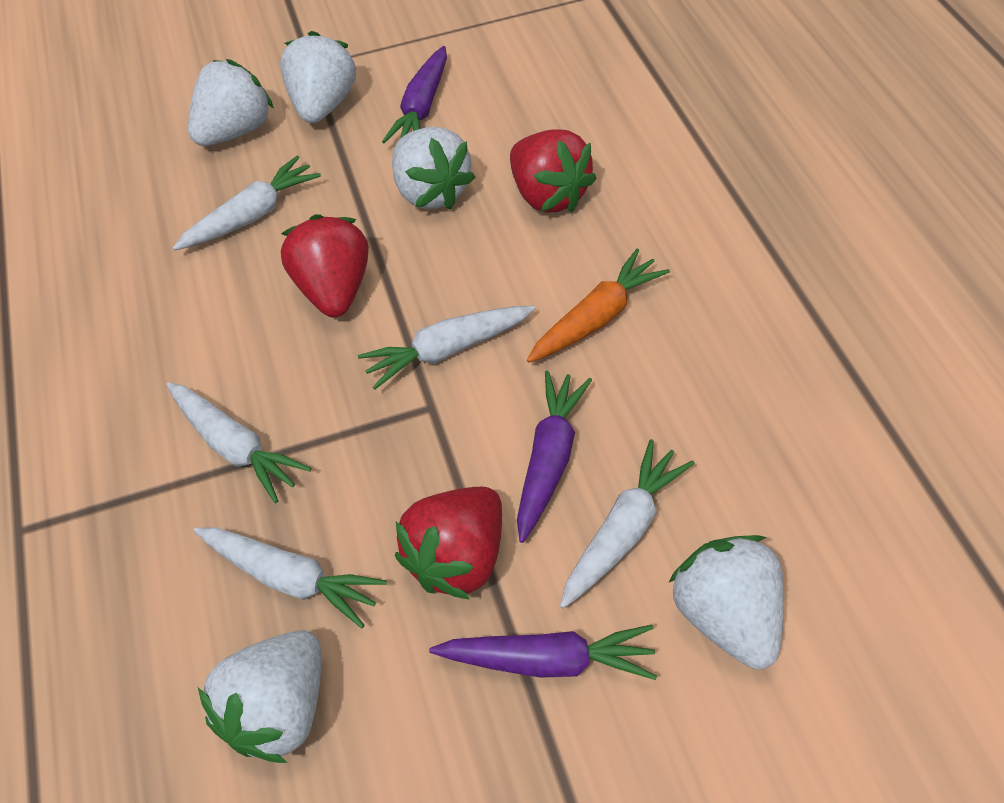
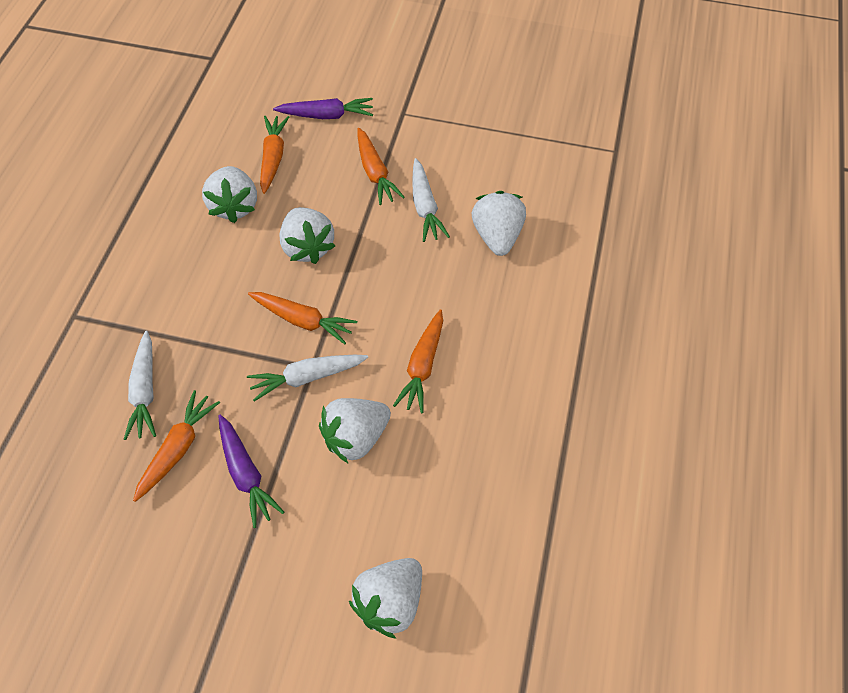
orange carrot: [527,249,670,363] = 1 -> [133,390,220,502] [248,292,357,344] [260,116,289,194] [358,128,405,205] [393,309,443,413] = 5
purple carrot: [382,46,447,143] [429,625,657,680] [517,370,592,543] = 3 -> [218,415,284,528] [273,98,373,119] = 2
red strawberry: [281,214,369,317] [395,487,502,600] [510,129,597,212] = 3 -> none = 0
white carrot: [167,382,311,503] [173,156,321,251] [194,527,387,628] [358,306,535,389] [560,439,695,609] = 5 -> [124,331,156,440] [247,355,368,402] [412,158,450,242] = 3

